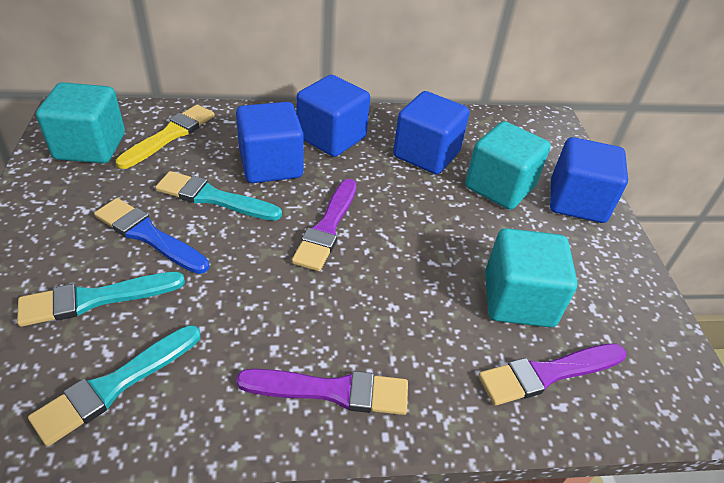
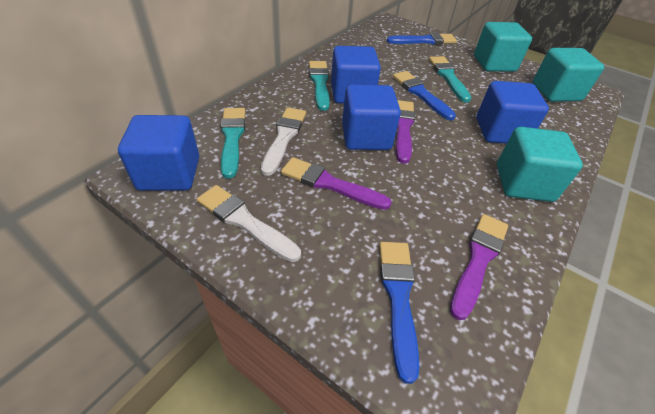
blue brush: [94,198,209,274] = 1 -> [379,242,419,384] [387,33,457,45] [393,71,456,120] = 3
white brush: none = 0 -> [197,185,301,262] [261,107,306,176] = 2
yellow brush: [116,105,215,169] = 1 -> none = 0

